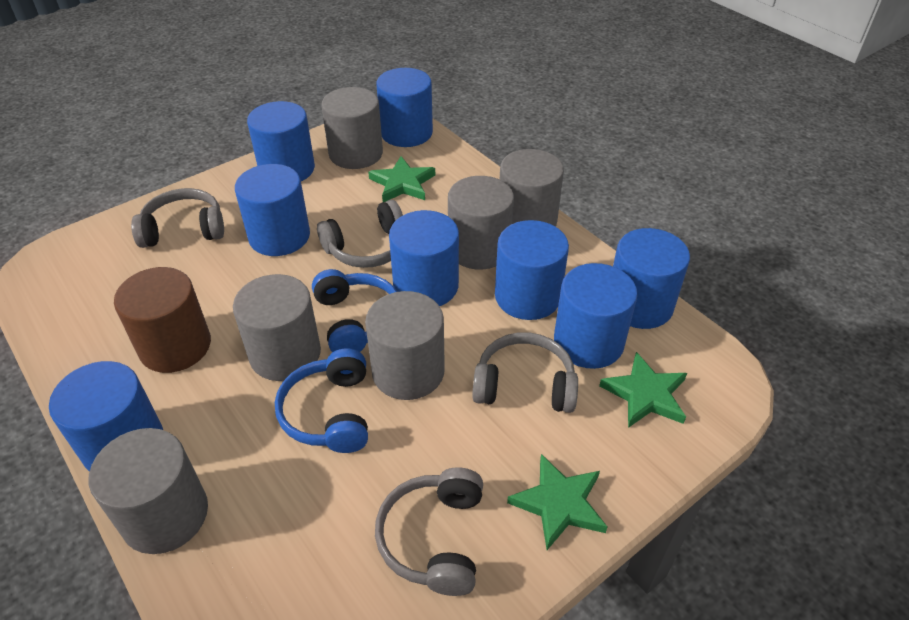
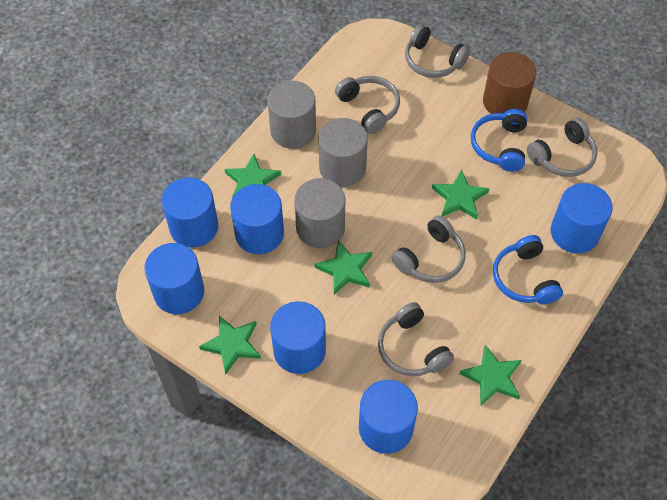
blue cylinder: [49,361,163,472] [235,164,310,256] [247,101,315,181] [376,68,433,147] [389,210,459,306] [495,220,569,320] [554,263,638,369] [613,228,690,329] = 8 -> [144,243,204,314] [162,177,218,248] [230,184,284,254] [270,301,326,374] [359,380,418,454] [551,183,613,253] = 6
green star: [368,156,435,202] [507,454,607,550] [599,352,687,428] = 3 -> [199,316,261,374] [224,154,281,198] [314,240,372,295] [432,169,489,220] [459,345,521,405] = 5
grey cylinder: [89,428,208,554] [233,274,321,381] [321,87,383,169] [365,291,445,400] [448,176,514,270] [499,149,564,227] = 6 -> [268,81,316,149] [294,178,345,248] [319,118,368,187] = 3
grey headphones: [131,188,224,248] [317,200,403,268] [375,467,483,596] [472,332,578,413] = 4 -> [335,76,400,134] [378,302,454,376] [392,215,466,283] [405,24,470,78] [527,118,597,177] = 5

